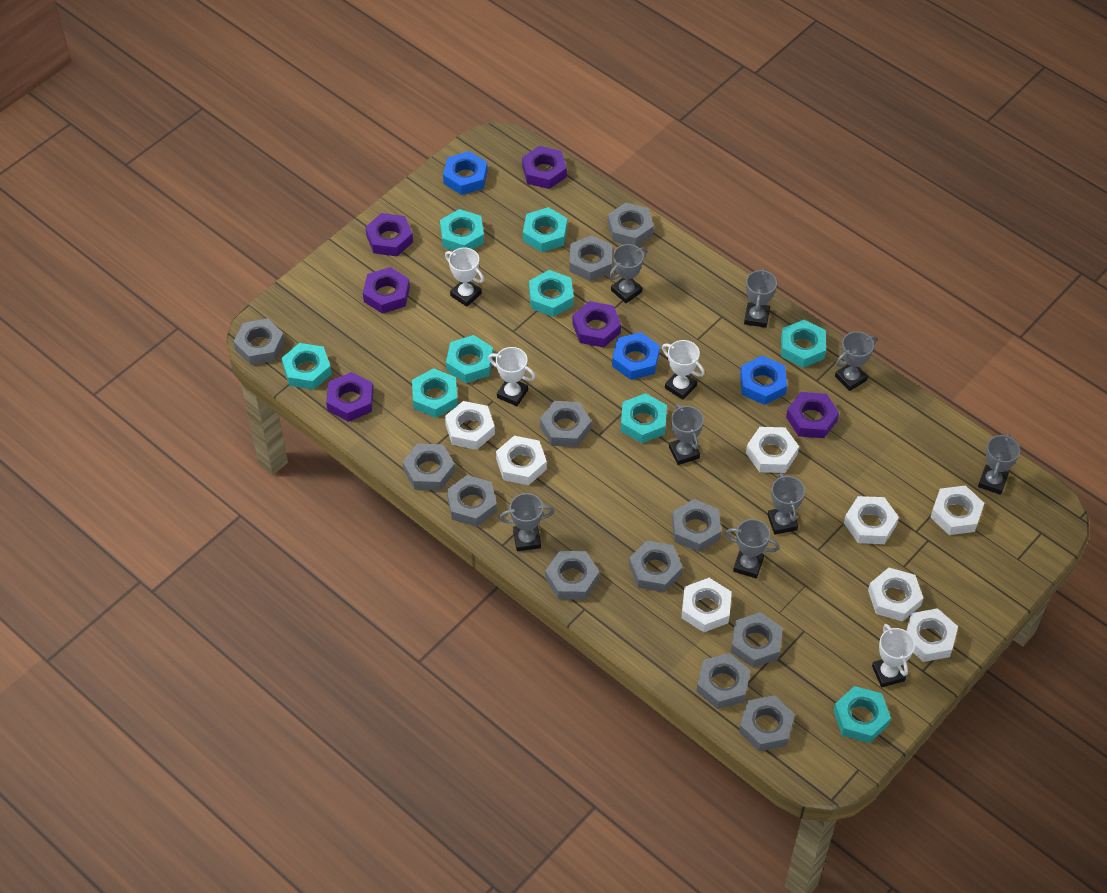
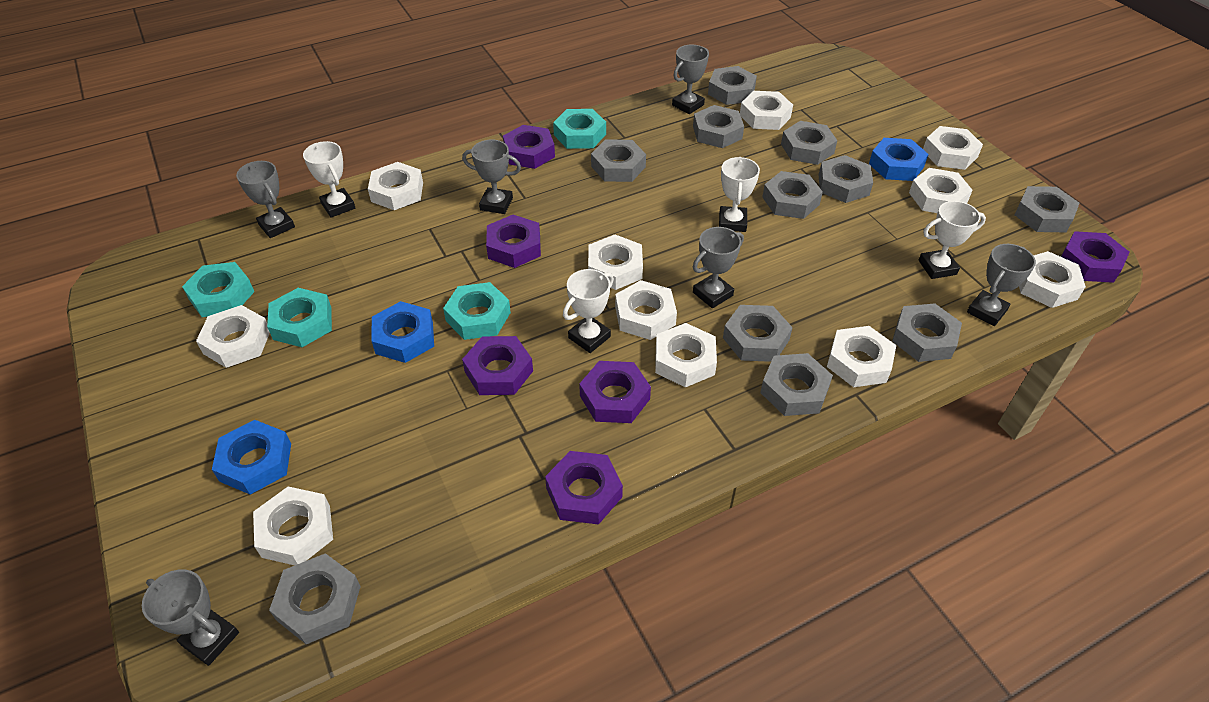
grey nut: [234,318,285,365] [403,443,455,490] [447,475,497,527] [540,401,591,447] [545,551,599,600] [569,235,612,281] [608,202,654,246] [629,541,683,592] [672,499,721,552] [696,653,750,709] [731,612,783,668] [739,695,795,751] = 12 -> [269,553,361,644] [591,139,646,182] [693,105,744,148] [708,66,757,105] [723,305,793,362] [760,353,833,416] [762,171,823,219] [781,121,837,165] [819,155,873,203] [892,303,962,362] [1015,186,1080,232] = 11
grey trophy: [499,493,554,551] [609,244,647,303] [669,404,704,465] [725,519,780,578] [744,268,777,328] [768,473,805,535] [835,331,877,391] [978,433,1020,495] = 8 -> [142,569,239,666] [236,161,295,238] [462,139,521,214] [672,45,709,114] [693,227,744,308] [967,244,1036,326] = 6
turquoise nut: [282,343,332,390] [412,368,458,418] [440,209,484,251] [446,335,493,383] [523,207,567,252] [529,270,574,317] [621,393,667,443] [781,320,826,368] [833,686,891,743] = 9 -> [182,262,254,317] [267,288,332,347] [443,282,511,340] [553,109,606,149] = 4
white nut: [445,401,495,450] [496,436,547,485] [681,578,732,632] [746,427,799,473] [844,496,899,544] [868,568,923,622] [906,608,958,662] [930,485,984,535] = 8 -> [196,305,270,368] [253,486,333,565] [368,162,423,210] [588,235,643,290] [615,280,677,340] [655,323,717,387] [740,91,793,130] [827,326,896,387] [909,168,973,213] [923,126,983,170] [1019,251,1086,308] = 11

